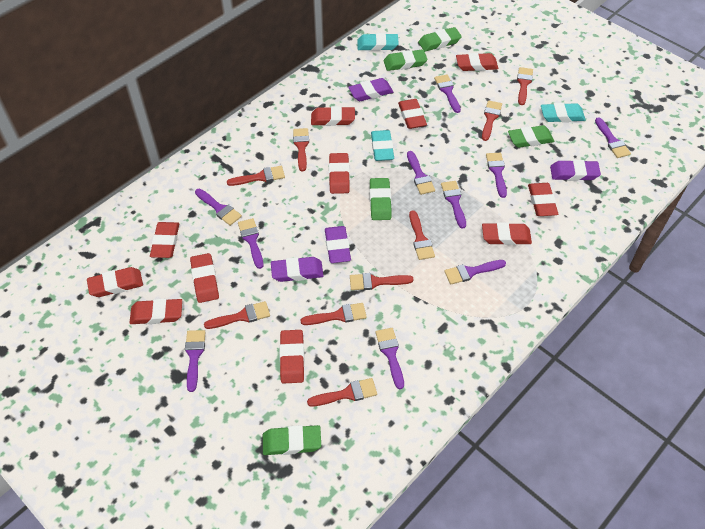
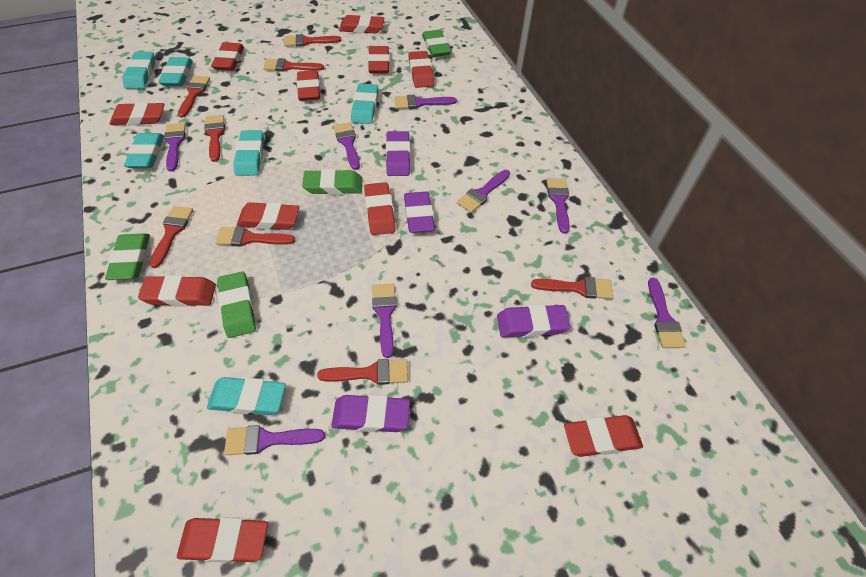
green eraser: [263,425,321,455] [370,178,392,220] [384,49,427,71] [418,27,462,52] [508,125,554,148] = 5 -> [105,233,150,280] [217,272,256,338] [302,169,362,195] [422,30,452,57] = 4
purple brush: [185,330,205,392] [195,189,242,226] [238,218,264,269] [375,328,404,389] [407,151,435,195] [434,74,461,113] [441,181,466,228] [444,260,506,284] [486,153,507,198] [595,117,631,158] = 10 -> [164,123,186,172] [224,425,325,455] [334,122,360,170] [372,284,397,358] [394,95,457,109] [457,170,510,213] [546,178,570,234] [648,278,686,348] = 8
red brush: [204,301,270,329] [227,166,285,186] [293,128,309,171] [301,303,367,325] [307,378,377,407] [350,273,414,290] [409,210,435,260] [482,100,502,141] [517,67,533,105] = 9 -> [149,206,193,268] [178,76,210,118] [204,115,225,162] [215,227,295,247] [263,58,324,72] [284,34,341,47] [317,359,408,385] [531,277,613,299] = 8
turquoise eraser: [357,33,399,51] [371,130,394,161] [541,103,586,122] = 3 -> [122,52,155,89] [124,133,164,168] [158,57,193,86] [207,377,286,415] [233,130,264,176] [351,83,378,124] = 6

